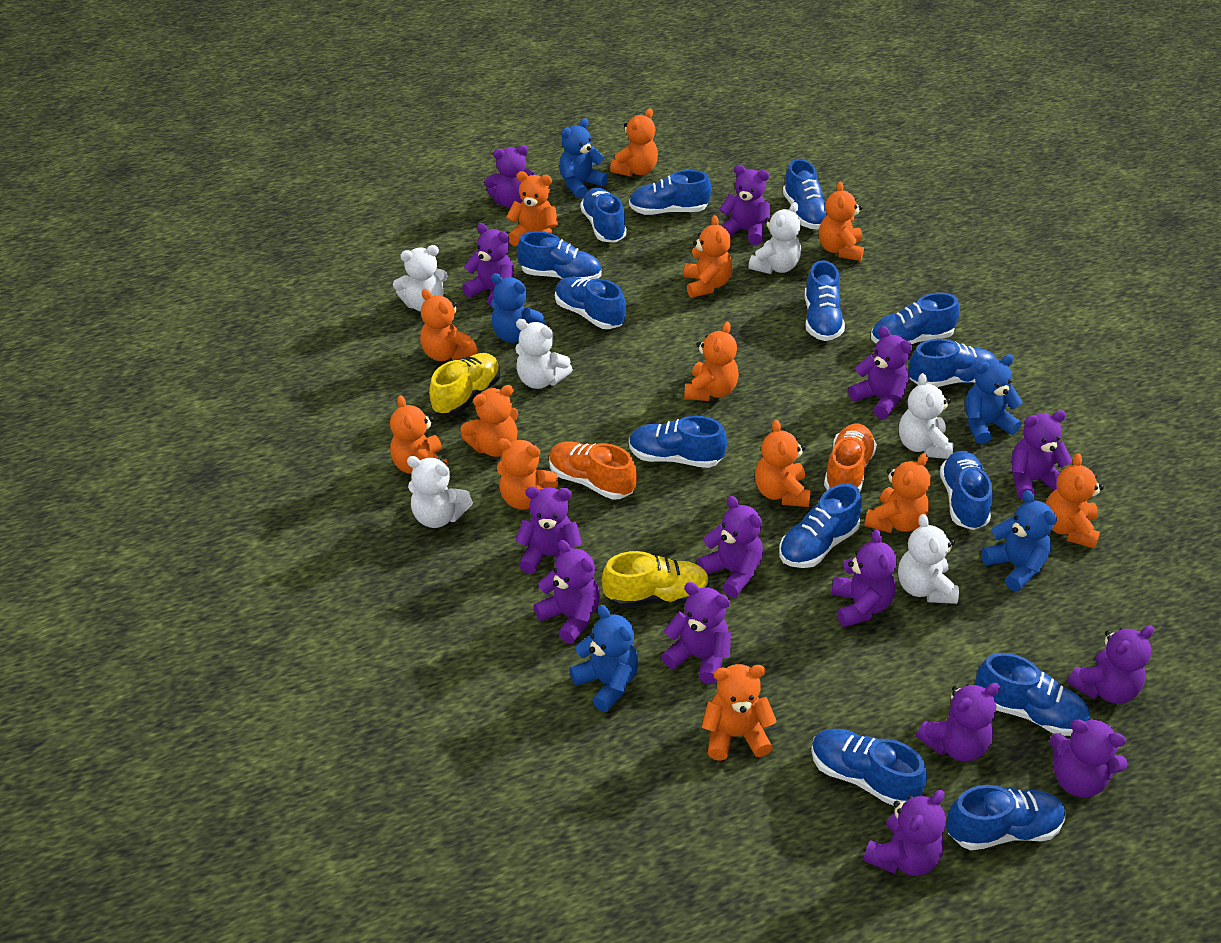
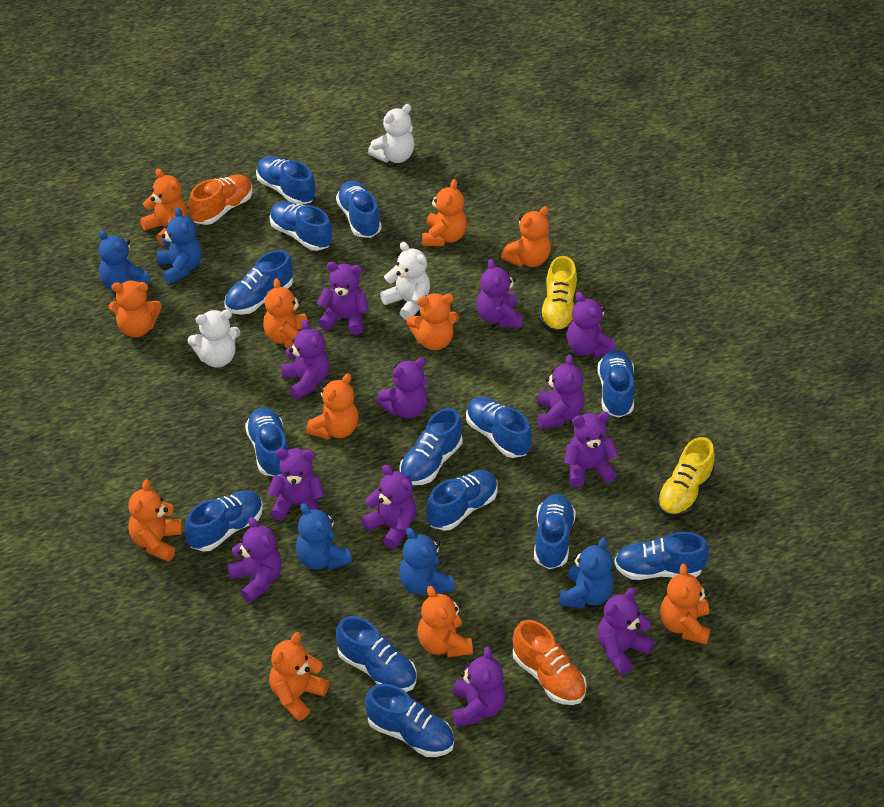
orange teddy bear: [390,395,448,474] [420,289,477,361] [460,385,518,457] [497,438,558,510] [506,171,558,246] [610,108,658,177] [684,215,732,298] [684,322,739,401] [702,664,777,761] [755,420,810,507] [819,181,864,261] [864,453,930,533] [1045,453,1104,549] = 13 -> [109,280,162,338] [128,479,182,561] [140,168,187,245] [263,278,308,348] [269,632,329,721] [306,373,359,439] [407,293,459,350] [417,586,473,657] [422,179,467,246] [501,206,551,267] [660,564,710,645] = 11
purple teddy bear: [462,223,514,307] [485,145,535,209] [515,486,582,574] [533,540,600,644] [662,582,731,684] [697,496,763,597] [719,165,770,245] [832,530,897,627] [848,326,912,419] [863,790,946,876] [916,683,1000,762] [1012,410,1072,500] [1049,718,1128,798] [1067,625,1154,704] = 14 -> [227,517,282,603] [267,448,324,521] [281,319,329,400] [317,262,368,335] [361,465,416,549] [376,357,428,418] [452,647,506,727] [476,259,522,328] [537,354,585,429] [564,412,619,487] [567,292,616,358] [598,588,654,675] = 12
white teddy bear: [393,245,448,312] [407,456,473,528] [515,319,573,389] [748,202,801,274] [898,514,959,604] [899,373,953,459] = 6 -> [187,310,240,368] [368,104,415,163] [380,242,430,320] = 3

